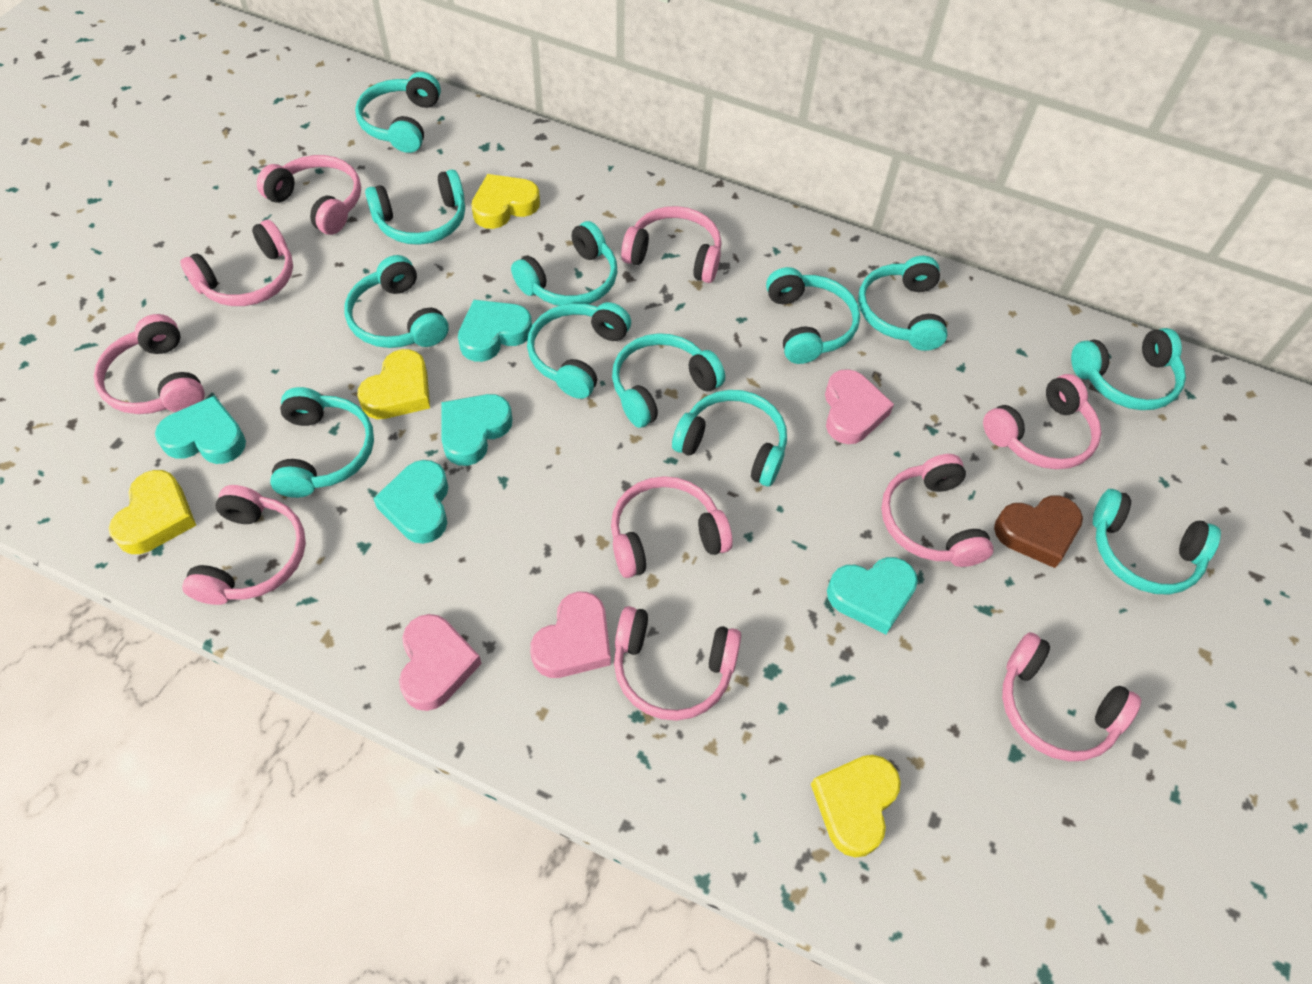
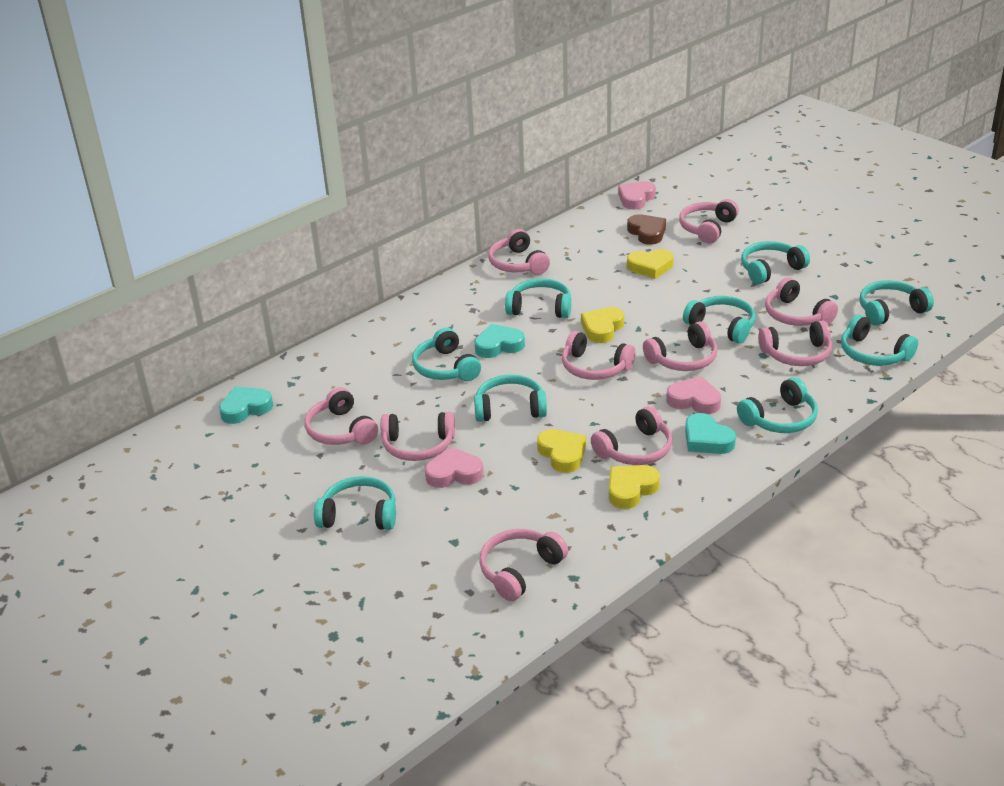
turquoise headphones: [270,387,374,498] [344,255,449,348] [355,72,441,153] [365,169,465,245] [511,221,617,306] [527,302,631,399] [612,333,725,428] [672,390,787,486] [766,267,860,364] [858,256,948,351] [1071,328,1186,410] [1093,489,1221,595] = 12 -> [314,476,396,530] [412,328,481,381] [474,375,547,422] [505,278,571,318] [683,296,756,344] [737,377,818,433] [741,241,810,284] [841,315,918,366] [860,280,934,326] = 9
turquoise heart: [155,395,246,464] [373,460,448,544] [441,394,512,466] [458,300,532,362] [827,557,918,634] = 5 -> [219,386,273,424] [475,324,525,358] [685,413,736,454] = 3

